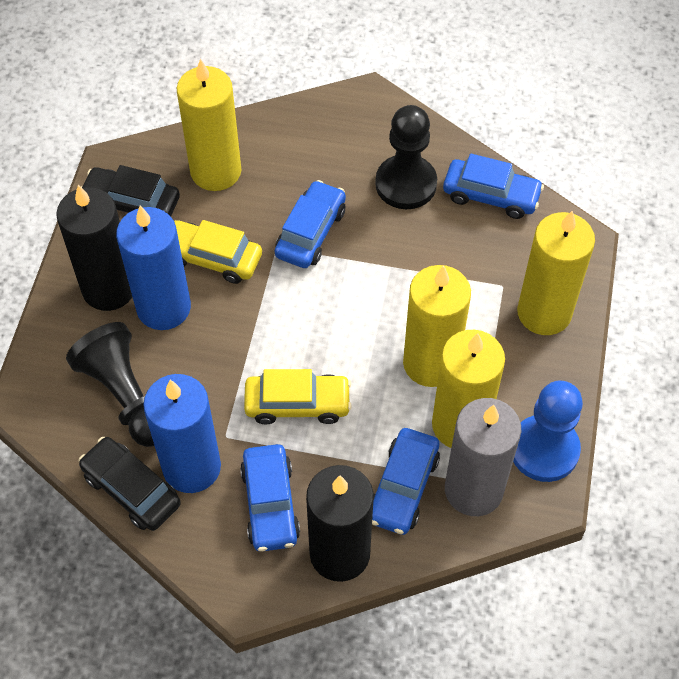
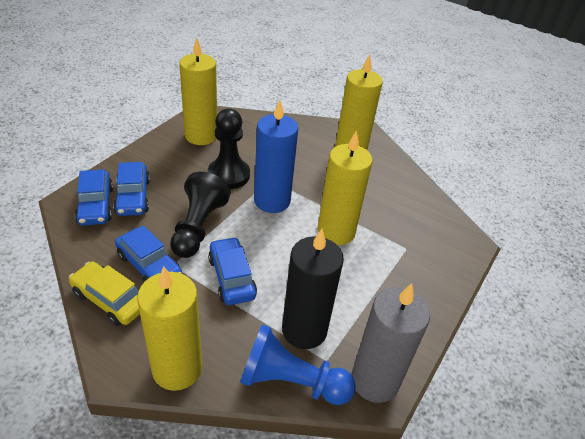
black candle: [56,185,132,311] [306,465,374,582] = 2 -> [282,229,344,349] = 1
black car: [78,437,181,531] [81,165,180,216] = 2 -> none = 0
blue candle: [116,206,191,330] [143,374,221,493] = 2 -> [254,100,298,213] = 1
yellow car: [174,220,262,284] [244,369,352,424] = 2 -> [69,262,140,326] = 1

